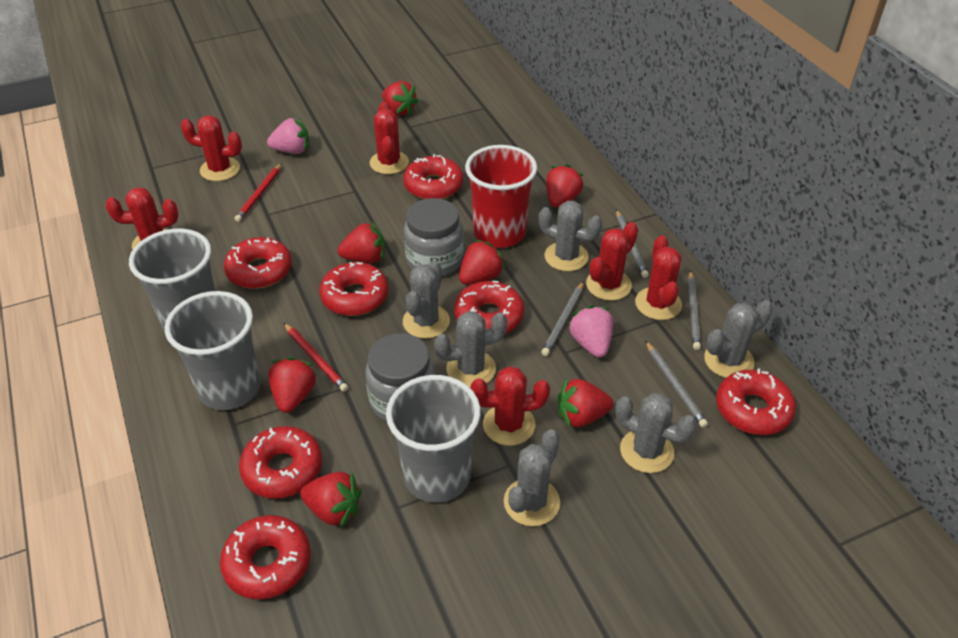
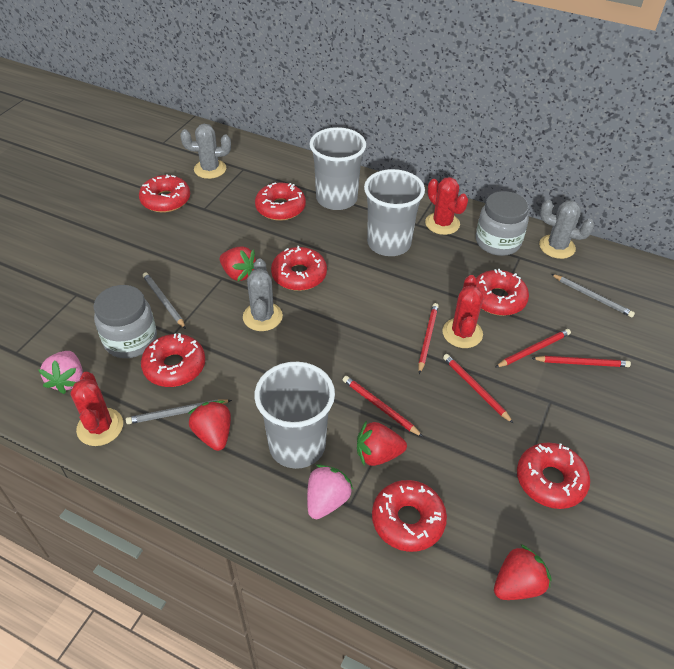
grey cactus: [403,261,450,339] [434,311,507,388] [504,429,560,526] [539,201,602,271] [615,393,697,473] [704,300,773,378] = 6 -> [180,124,231,179] [243,259,283,331] [539,200,594,259] = 3
grey pencil: [541,281,584,356] [616,209,649,278] [645,341,708,428] [688,270,701,350] = 4 -> [126,399,232,424] [143,273,186,329] [551,274,635,317] = 3
red cactus: [106,187,178,250] [181,115,242,181] [370,102,409,174] [471,366,550,446] [586,222,638,301] [635,235,682,320] = 6 -> [70,372,123,446] [425,177,468,235] [442,275,483,348] = 3
red cup: [465,145,537,248] = 1 -> none = 0
red pencil: [234,163,282,222] [284,323,348,392] = 2 -> [343,376,423,437] [418,303,439,374] [443,354,514,424] [495,329,571,368] [532,356,631,367] = 5
red strawberry: [268,357,317,413] [300,472,362,528] [338,221,385,263] [382,81,419,116] [459,239,505,285] [546,164,584,207] [558,378,613,427] = 7 -> [188,401,231,451] [220,246,256,281] [357,421,407,466] [494,544,551,600] = 4

